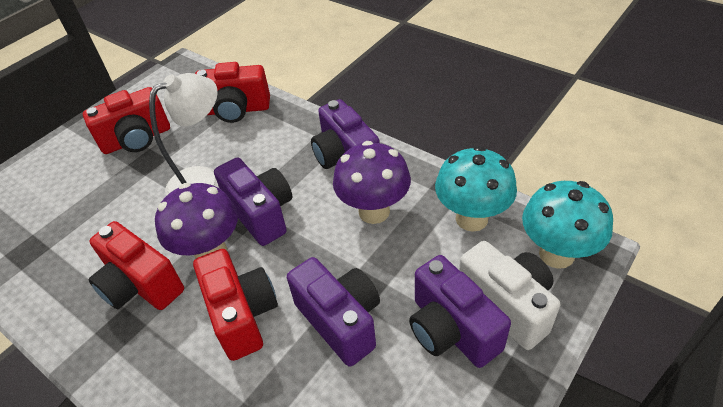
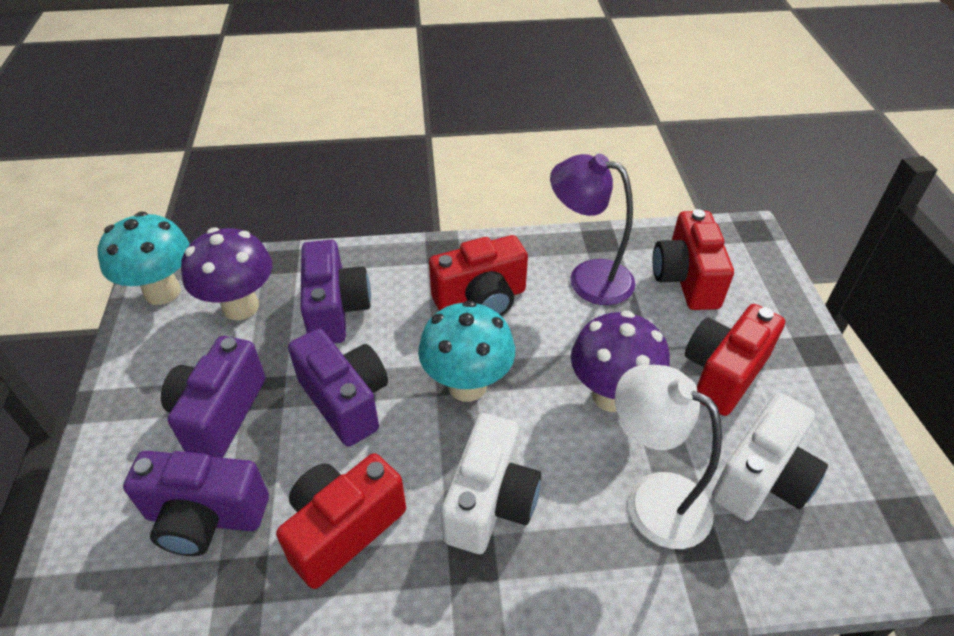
purple lamp: none = 0 -> [550,154,635,305] = 1
white camera: [459,241,560,350] = 1 -> [441,413,541,554] [712,393,828,521] = 2

